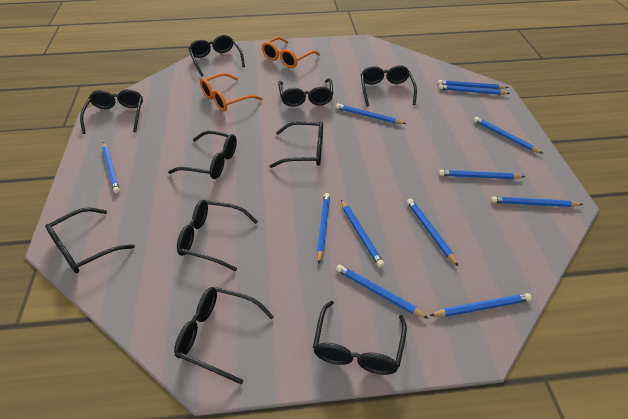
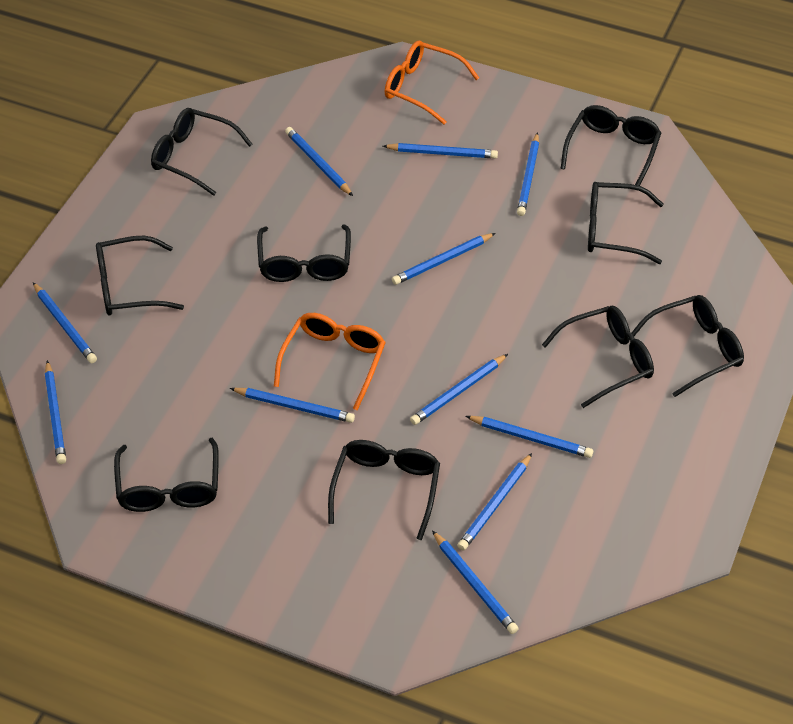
black glasses: [45,208,135,273] [80,89,143,134] [168,131,237,179] [174,287,274,384] [177,200,258,271] [189,35,245,77] [270,121,323,168] [278,78,333,107] [313,301,407,375] [361,65,417,107] = 10 -> [96,236,184,315] [114,438,219,512] [151,108,252,196] [257,224,351,282] [328,440,440,540] [542,306,654,408] [560,105,661,186] [588,182,664,264] [631,295,744,397] = 9
blue pencil: [102,142,120,194] [317,193,330,264] [336,104,406,124] [336,265,429,319] [341,200,384,267] [407,198,458,266] [429,293,532,317] [438,80,508,89] [439,84,510,95] [439,170,525,179] [474,117,543,154] [491,196,583,207] = 12 -> [33,282,97,363] [45,360,66,464] [230,388,355,423] [285,127,353,196] [383,143,498,159] [392,233,495,285] [410,354,508,425] [432,530,519,634] [457,453,532,551] [466,416,593,458] [517,132,539,216] = 11

